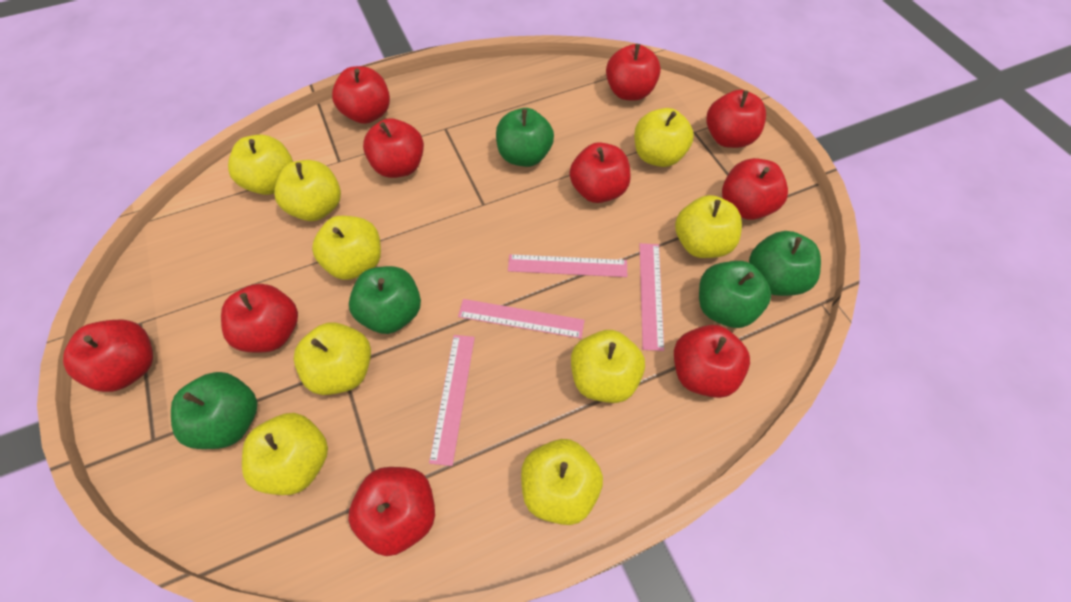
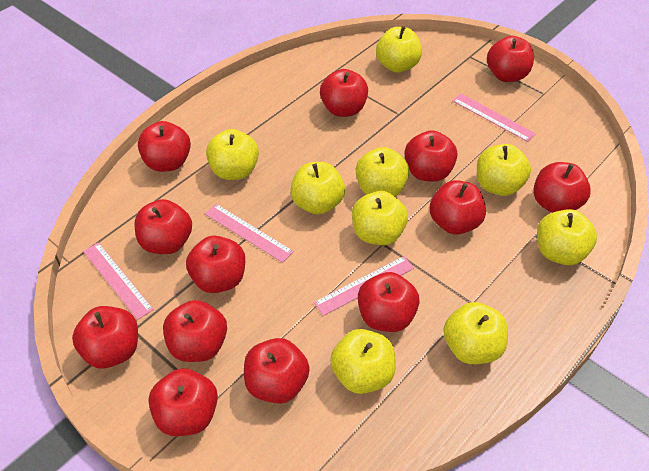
green apple: [171,372,257,449] [349,266,421,334] [496,108,554,167] [699,261,771,328] [749,231,821,296] = 5 -> none = 0
red apple: [63,320,153,392] [221,284,298,352] [332,66,390,124] [348,467,435,556] [363,118,424,178] [570,142,630,203] [606,44,661,101] [674,325,750,398] [706,90,766,148] [722,158,788,220] = 10 -> [72,306,138,369] [134,199,192,254] [138,121,191,172] [148,368,218,436] [163,300,227,362] [186,235,245,293] [244,338,310,404] [320,69,368,117] [358,272,420,332] [404,131,457,182] [430,180,486,235] [487,36,534,82] [533,162,591,213] = 13

